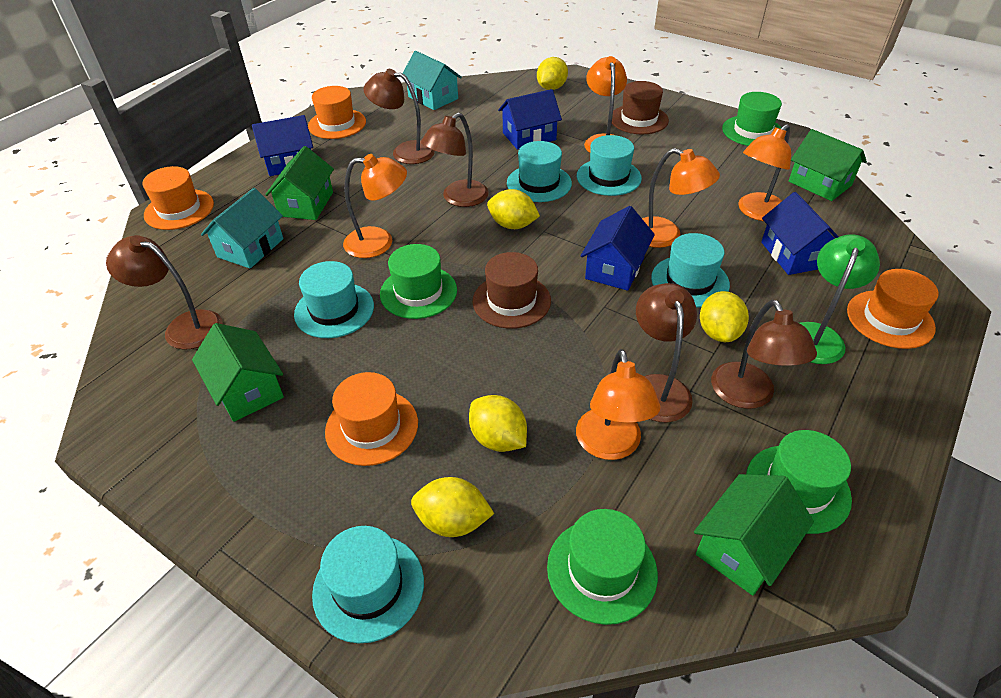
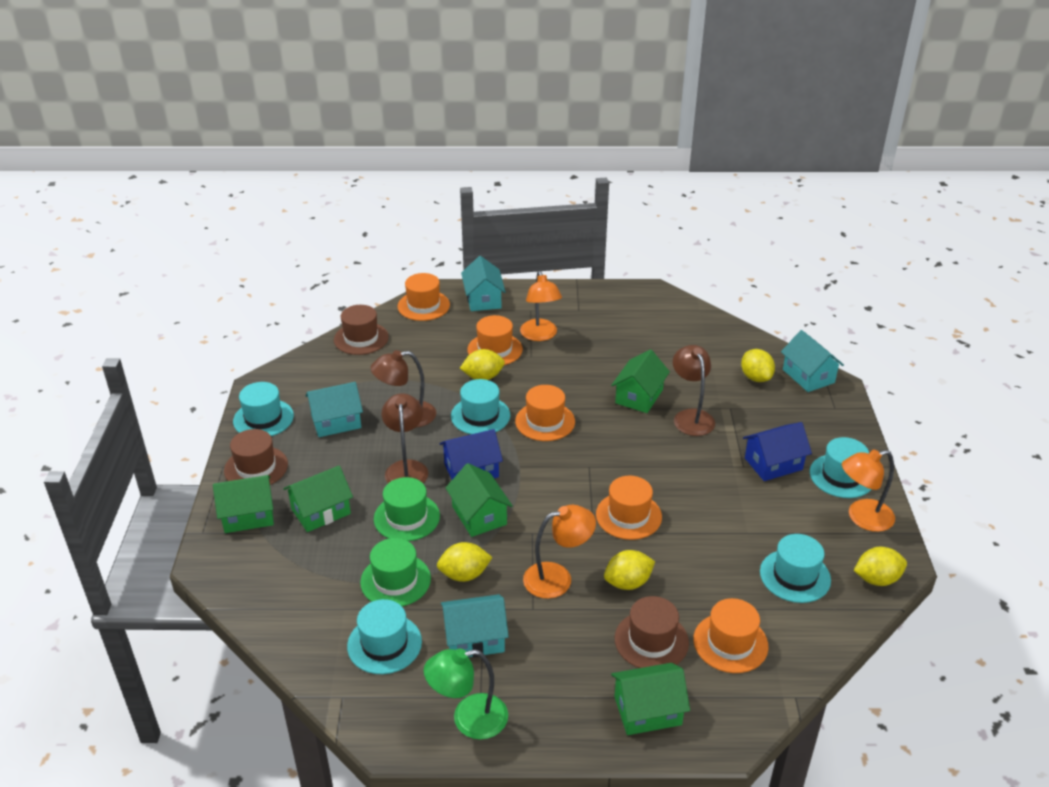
blue house: [252,115,313,176] [498,89,562,150] [581,206,655,291] [761,192,839,275] = 4 -> [439,429,503,479] [743,422,812,481] = 2
brown hat: [473,252,551,329] [612,81,669,134] = 2 -> [224,429,288,485] [334,305,389,355] [615,596,689,668] = 3
brown lamp: [106,235,223,350] [363,69,435,164] [421,112,489,207] [636,283,697,422] [711,300,817,409] = 5 -> [371,350,436,427] [381,393,428,483] [673,345,715,436] = 3
green hat: [380,244,457,319] [547,509,658,625] [722,92,782,146] [746,430,852,534] = 4 -> [360,538,431,607] [374,477,440,541] = 2
green house: [192,323,284,422] [265,146,334,220] [694,474,814,596] [789,129,867,201] = 4 -> [213,475,274,533] [283,466,353,532] [446,463,513,537] [611,349,670,413] [611,663,690,735] = 5
orange hat: [143,166,214,230] [308,86,366,139] [325,372,418,466] [847,269,939,349] = 4 -> [397,273,450,321] [467,315,523,365] [515,385,575,441] [596,476,662,540] [693,598,768,673] = 5
orange lamp: [343,154,407,258] [576,349,661,460] [584,56,627,153] [642,148,720,248] [738,124,791,221] = 5 -> [520,271,562,341] [523,505,596,599] [842,449,895,532] = 3
turquoise house: [201,188,283,268] [403,51,462,110] = 2 -> [305,382,363,437] [441,594,509,657] [461,256,505,311] [781,330,844,392] = 4

